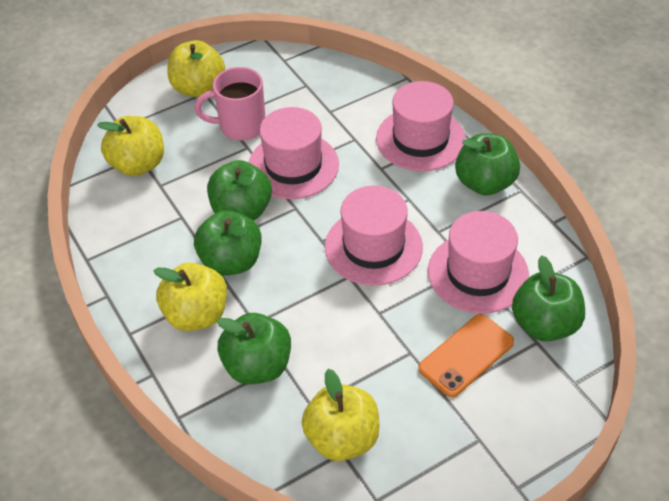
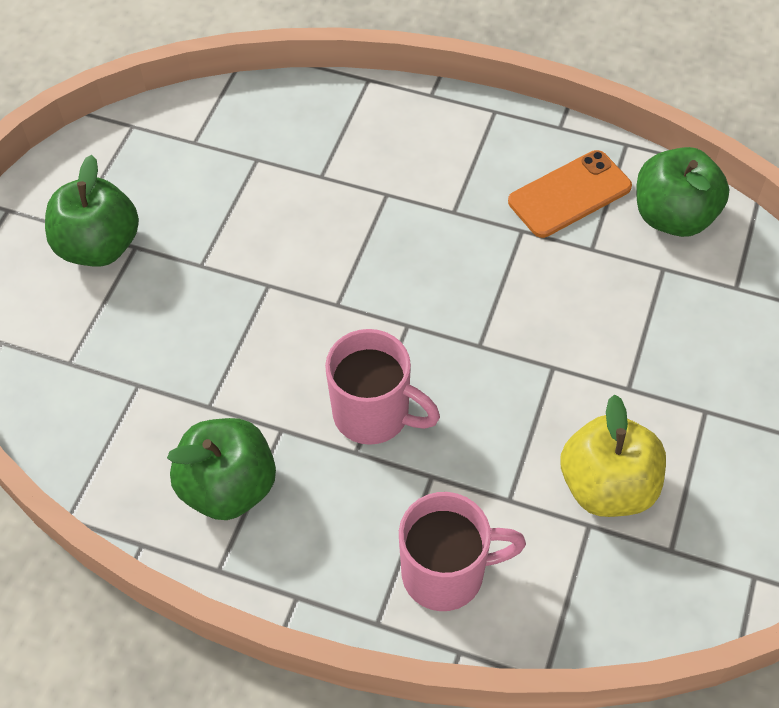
green apple: [194,210,261,276] [207,160,272,221] [217,313,291,384] [455,133,520,196] [512,255,585,342] = 5 -> [45,155,139,267] [167,418,276,520] [636,147,729,237] = 3
pink hat: [249,107,339,199] [325,186,423,286] [376,81,466,171] [428,211,529,314] = 4 -> none = 0
pink mug: [194,67,265,141] = 1 -> [325,329,440,445] [399,492,526,611] = 2
yellow apple: [97,116,164,176] [153,262,227,331] [167,40,225,97] [301,369,380,461] = 4 -> [560,394,666,517] = 1

